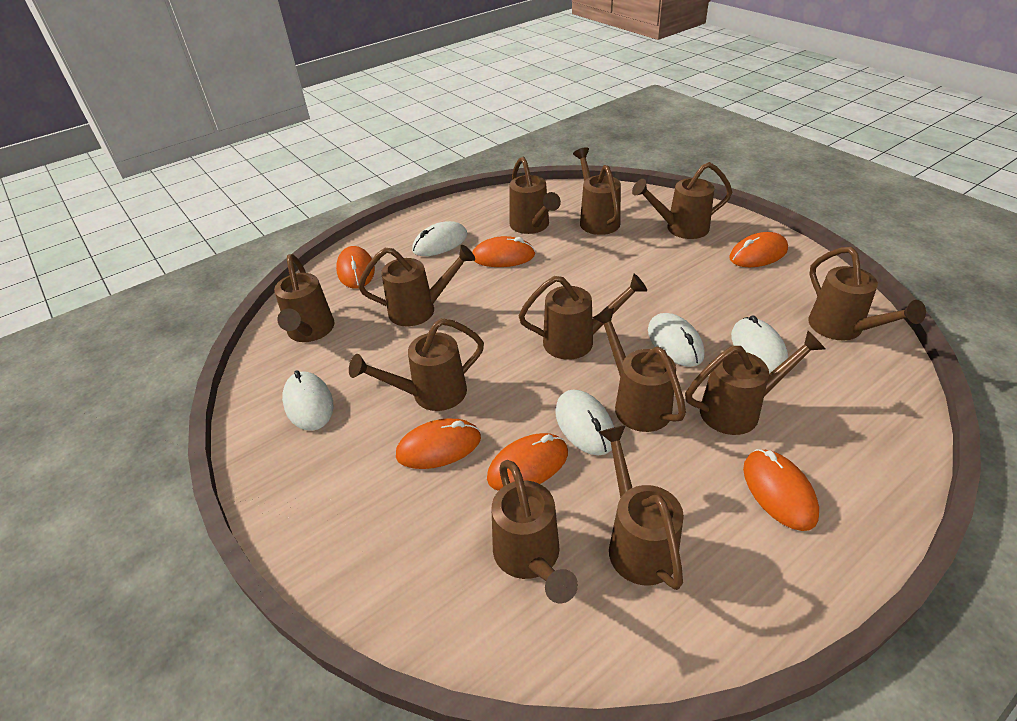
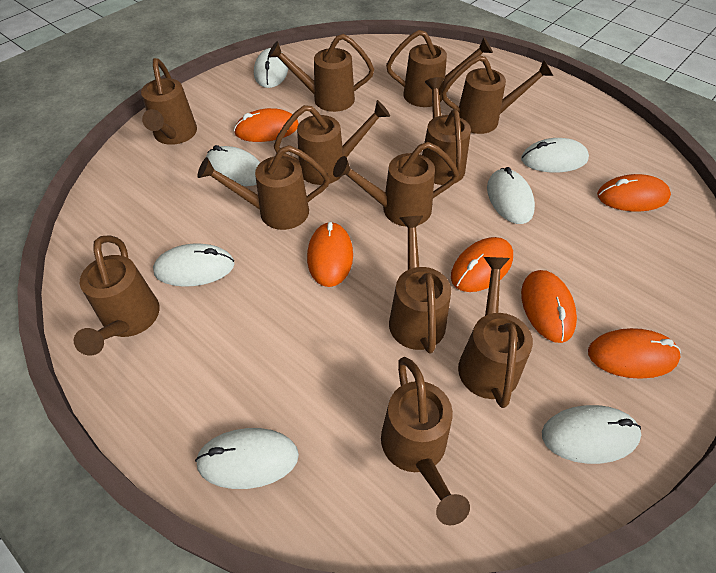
white mouse: [282,370,334,431] [412,221,467,256] [555,389,614,455] [648,313,705,367] [731,315,788,374] = 5 -> [153,243,235,287] [195,428,299,489] [206,145,260,186] [254,48,288,88] [487,167,535,224] [521,138,589,173] [542,405,641,464] = 7

